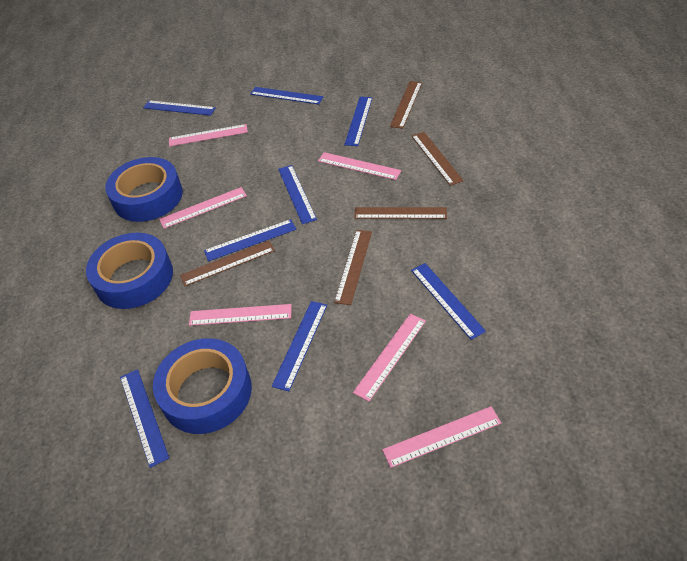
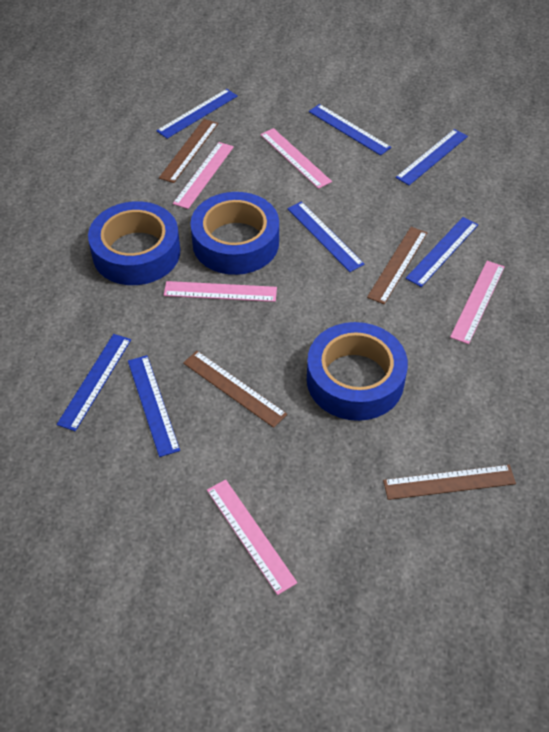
blue ruler: [120,369,169,468] [143,100,216,116] [204,219,296,261] [250,87,323,104] [272,301,327,391] [278,165,317,224] [344,97,372,146] [411,263,486,340] = 8 -> [56,334,131,431] [128,355,180,457] [156,89,238,139] [287,201,365,272] [309,104,391,156] [395,129,468,185] [406,217,478,287] = 7
brown ruler: [180,240,275,286] [334,230,372,305] [354,207,447,219] [390,81,422,129] [412,132,464,186] = 5 -> [159,119,218,183] [183,351,287,428] [367,227,427,304] [383,465,516,500] = 4
pink ruler: [159,187,247,229] [169,124,248,147] [189,304,292,326] [318,152,401,180] [353,314,426,402] [382,406,501,468] = 6 -> [164,281,277,302] [173,142,234,209] [207,479,297,595] [260,128,332,189] [450,261,505,344] = 5

